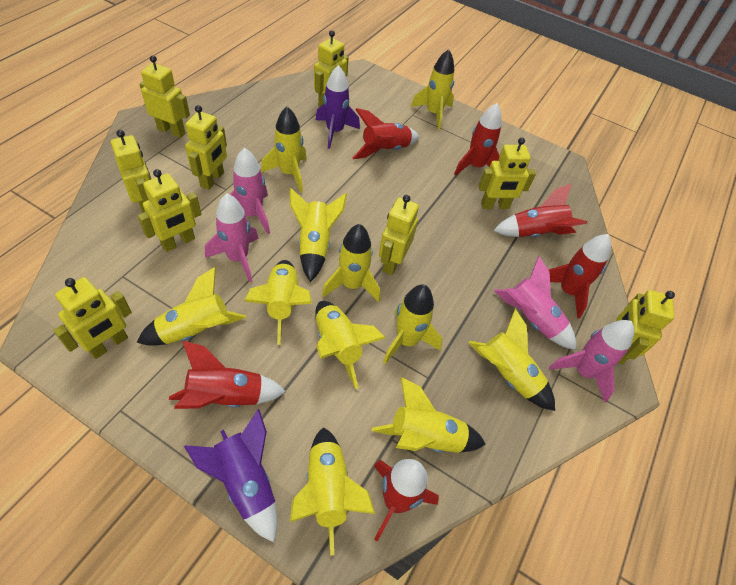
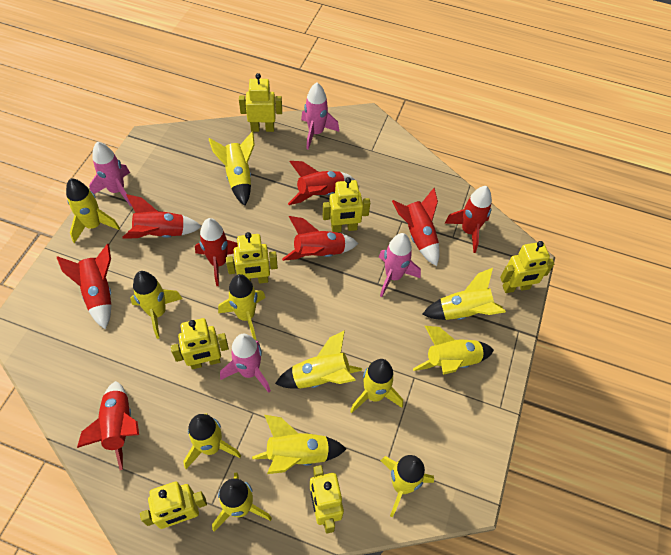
purple rocket: [184,409,277,542] [316,65,360,149] = 2 -> none = 0
red rocket: [169,341,286,409] [352,108,419,159] [374,459,439,541] [454,103,502,176] [493,183,587,237] [549,234,611,318] = 6 -> [57,244,112,329] [77,381,139,470] [122,194,202,239] [195,218,238,286] [282,216,358,261] [288,161,355,205] [392,188,440,266] [444,186,492,253] = 8
yellow robot: [53,277,132,359] [111,130,151,213] [138,169,201,252] [140,55,190,138] [185,105,227,190] [314,30,349,106] [379,195,419,275] [478,138,536,209] [616,290,675,364] = 9 -> [140,481,207,529] [171,318,229,369] [226,232,278,283] [239,73,282,132] [310,465,344,534] [323,177,370,232] [500,241,554,293] = 7
yellow rocket: [137,267,246,346] [244,260,312,345] [261,107,306,192] [290,188,347,282] [290,427,375,556] [316,301,385,389] [322,224,380,302] [371,377,485,453] [383,284,442,364] [411,49,454,130] [468,309,555,411] = 11 -> [66,178,120,243] [130,271,183,339] [183,413,241,469] [209,131,255,206] [212,472,272,532] [218,274,266,340] [252,415,346,474] [275,330,362,389] [350,359,403,413] [380,455,434,517] [413,326,494,375] [422,268,506,320] = 12

